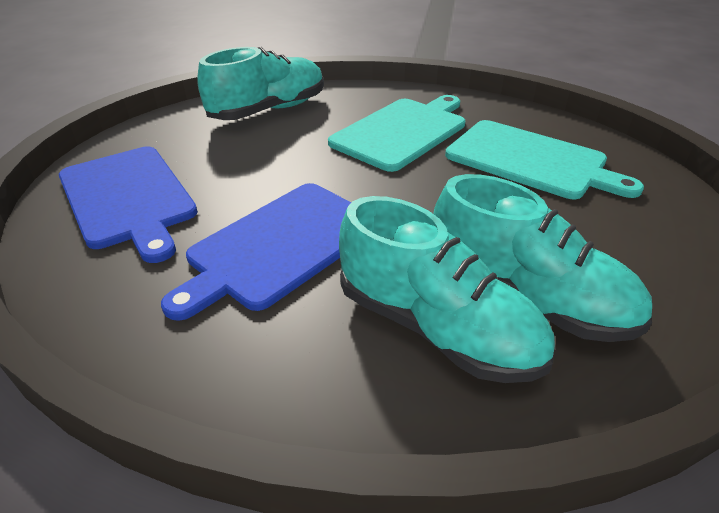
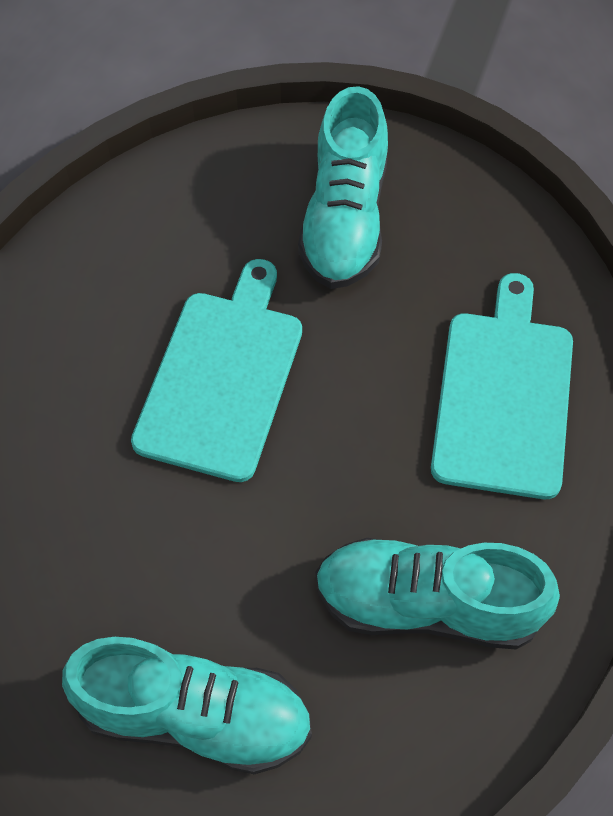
blue cutting board: [59,146,198,263] [161,183,351,321] = 2 -> none = 0

